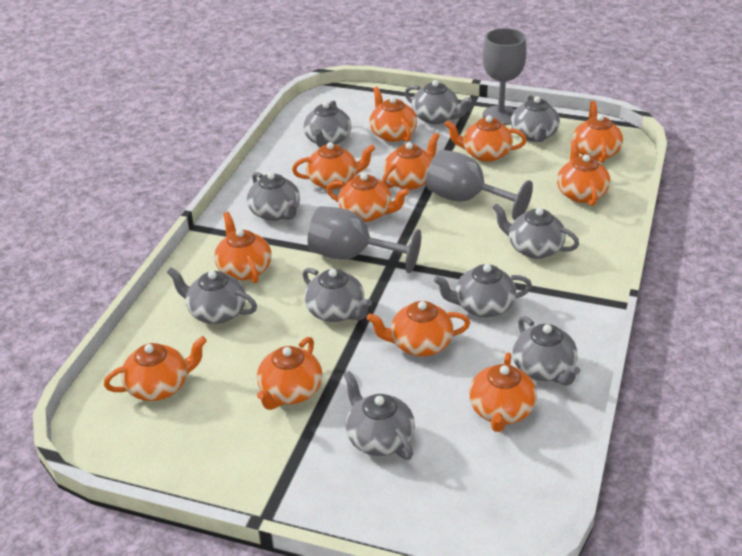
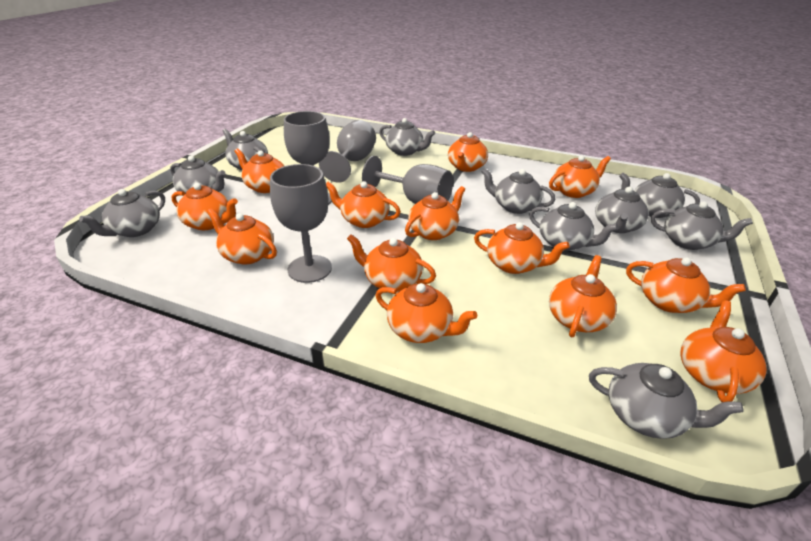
grey goblet: [308,206,421,273] [426,150,533,220] [482,28,527,125] = 3 -> [270,164,332,283] [284,111,332,205] [319,120,376,183] [362,156,453,204] = 4
orange teapot: [104,336,207,401] [214,212,271,283] [257,337,323,410] [292,142,375,190] [326,173,409,222] [367,301,470,356] [369,87,417,142] [382,133,440,190] [445,115,527,162] [469,352,537,432] [557,139,610,206] [572,101,623,163] = 12 -> [172,183,238,230] [207,208,277,264] [234,148,284,193] [326,181,401,228] [347,234,436,292] [375,283,477,343] [405,186,465,240] [448,132,488,172] [474,222,570,274] [549,155,611,198] [549,255,617,337] [626,257,746,313] [680,300,767,402] = 13

